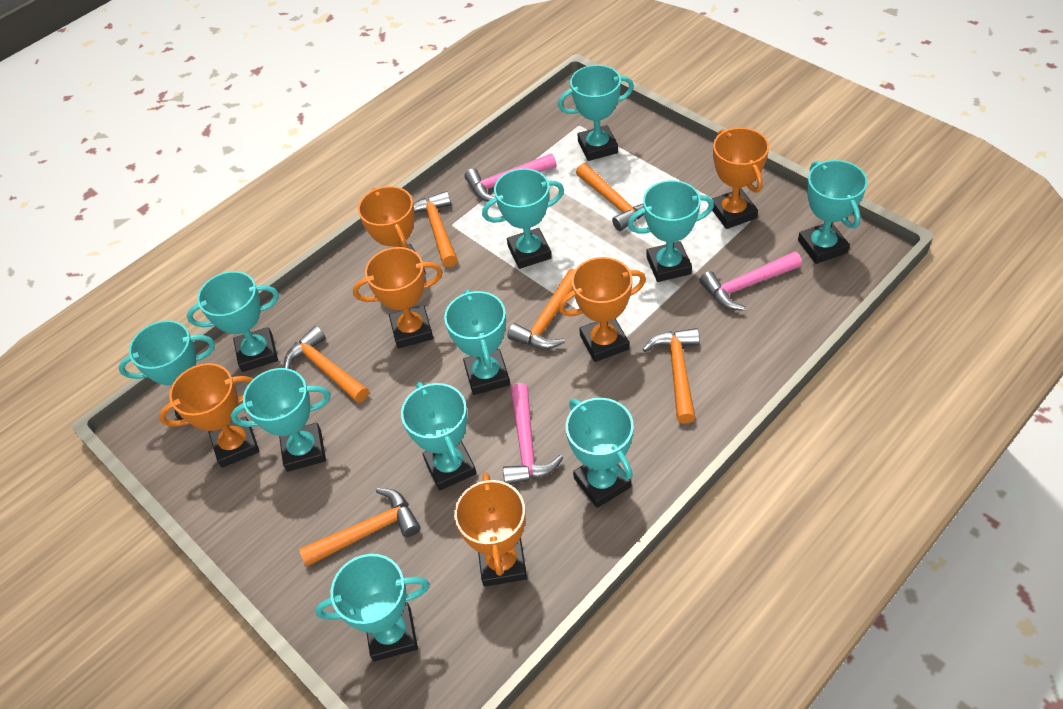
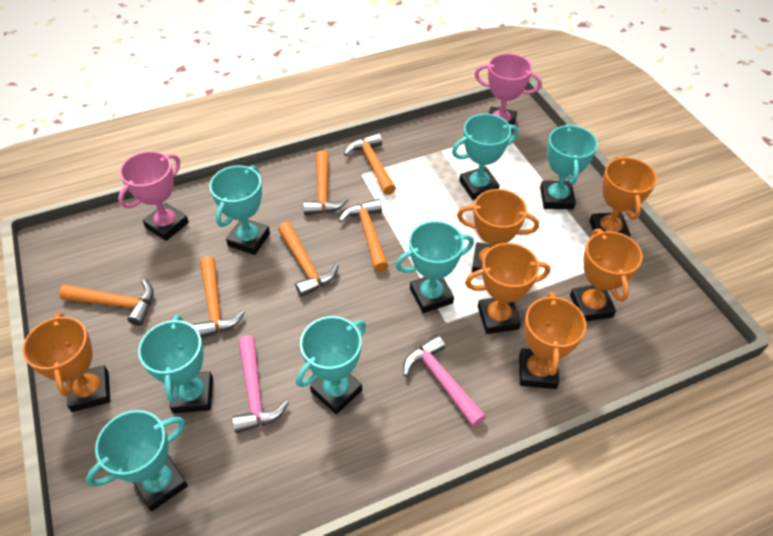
pink hammer: [464,153,557,202] [503,383,563,485] [699,251,802,311] = 3 -> [232,335,289,433] [403,335,486,427] = 2
pink trophy: none = 0 -> [118,151,189,241] [475,54,542,134] = 2
turquoise trophy: [118,320,215,420] [187,271,279,372] [231,368,331,472] [315,554,430,662] [401,382,476,491] [444,289,510,395] [482,168,564,269] [558,65,634,161] [566,398,634,508] [628,180,714,282] [798,160,867,264] = 11 -> [86,410,188,511] [138,315,213,413] [210,165,270,255] [296,316,366,414] [395,221,474,313] [452,114,518,200] [540,124,598,209] = 7

